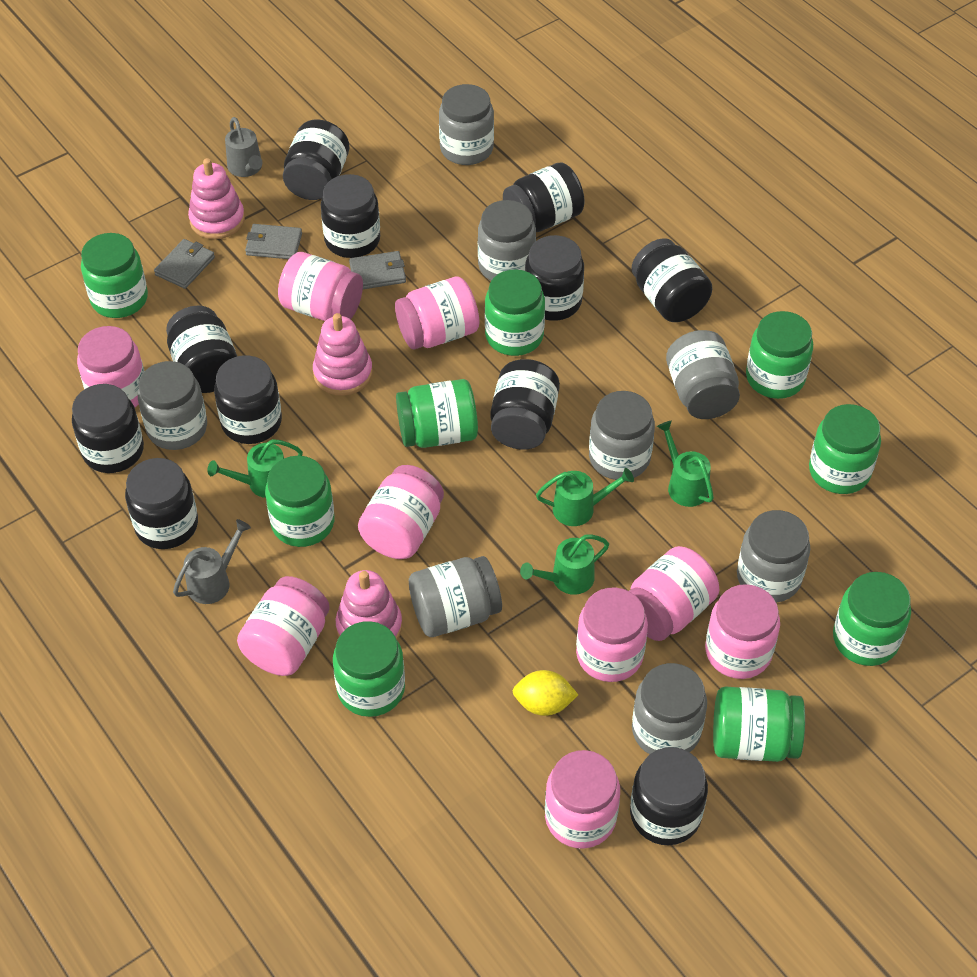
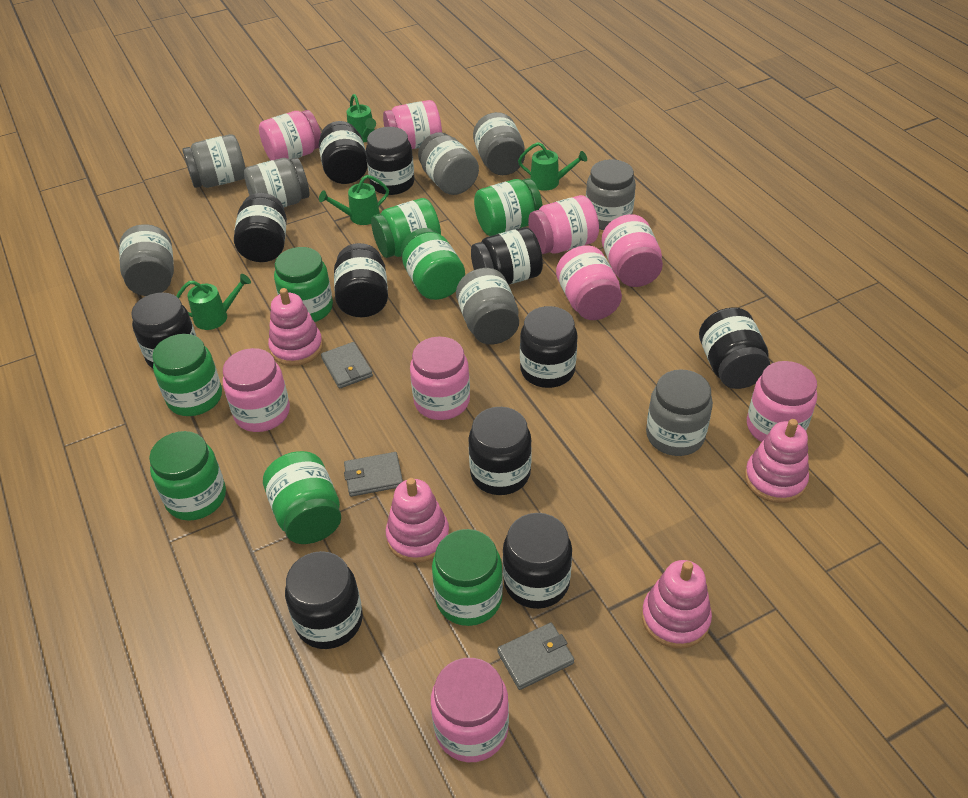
green jar: [81,233,148,318] [265,456,334,547] [333,621,405,717] [396,379,478,448] [485,269,545,356] [713,687,805,762] [746,311,813,399] [809,404,881,494] [833,572,911,666] = 9 -> [149,431,226,521] [152,334,222,416] [263,451,341,544] [274,247,333,322] [371,198,441,258] [401,228,465,300] [432,529,503,626] [474,179,543,236] = 8
grey watering can: [173,519,251,604] [225,117,262,177] = 2 -> none = 0
pink stacking toy: [188,158,245,239] [313,313,373,396] [336,570,402,640] = 3 -> [268,288,323,366] [386,478,449,563] [642,560,712,649] [745,419,809,503] = 4
yellow lemon: [513,670,578,716] = 1 -> none = 0

